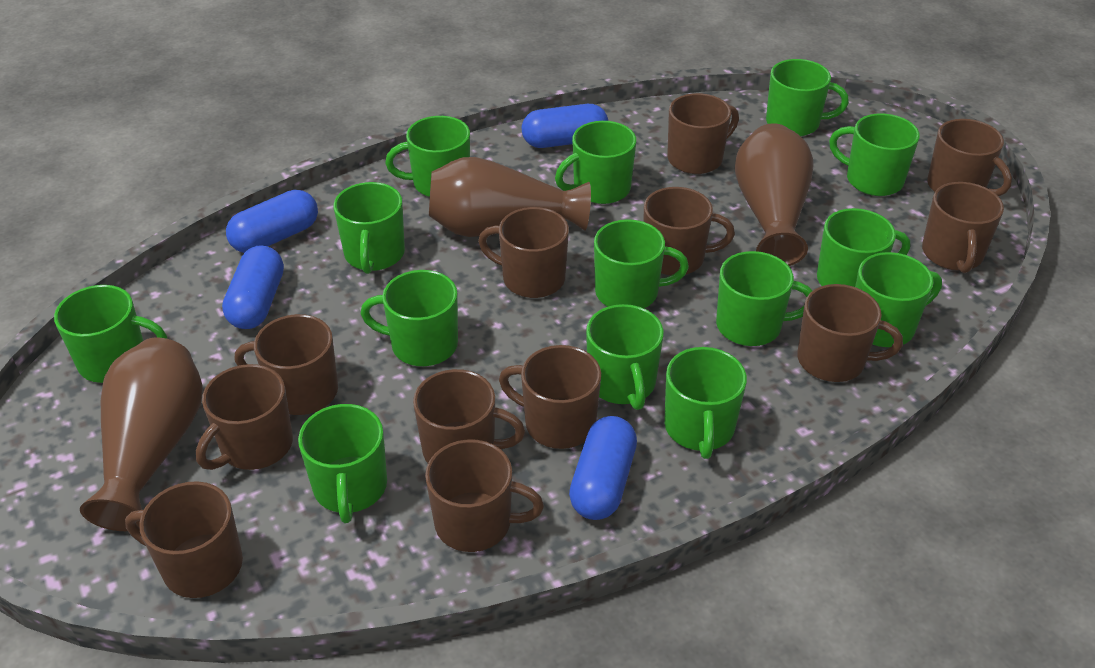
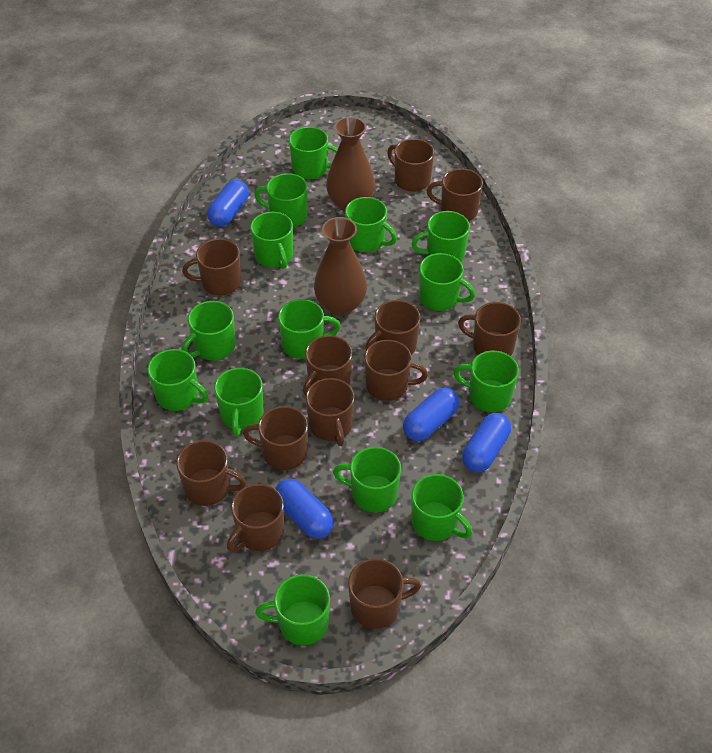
brown vase: [80,337,203,531] [429,157,591,237] [735,123,814,266] = 3 -> [314,217,367,315] [326,117,375,212] = 2

